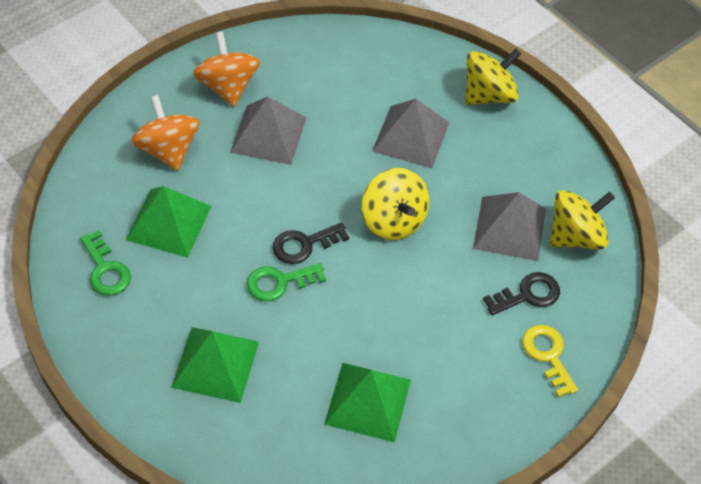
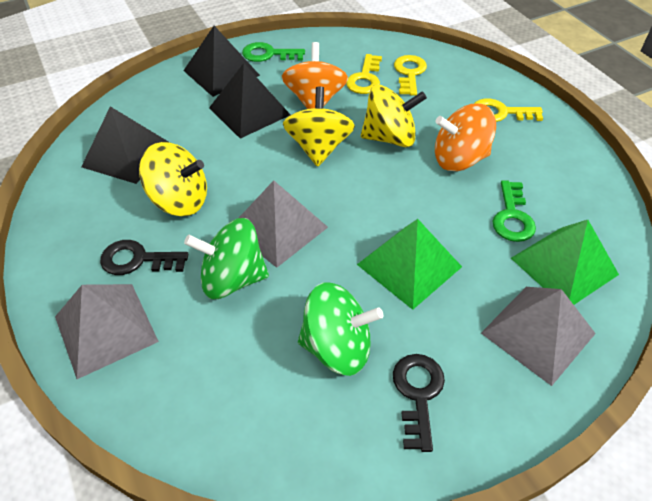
black pyramid: none = 0 -> [81,106,170,184] [183,26,260,97] [209,63,290,139] = 3
green pyramid: [126,186,211,258] [171,327,259,403] [324,363,411,443] = 3 -> [357,219,462,310] [511,220,619,305] = 2
green spinning top: none = 0 -> [184,218,269,299] [298,282,383,376] = 2
yellow key: [522,325,578,398] = 1 -> [346,54,382,94] [394,55,427,95] [474,98,543,122] = 3

